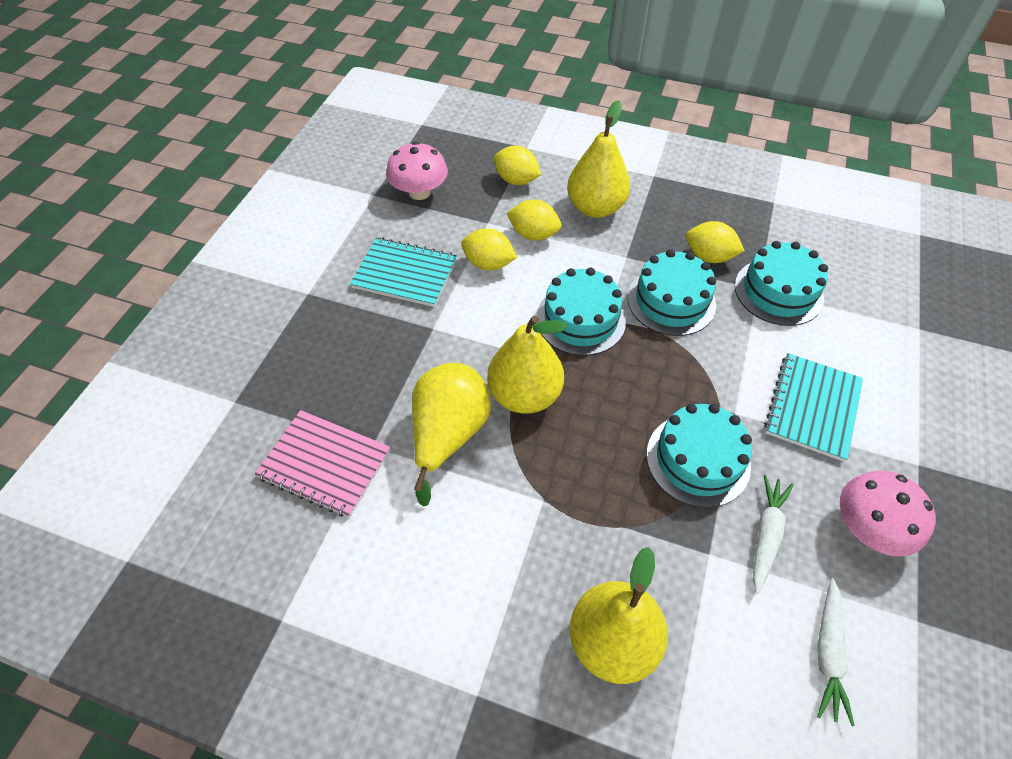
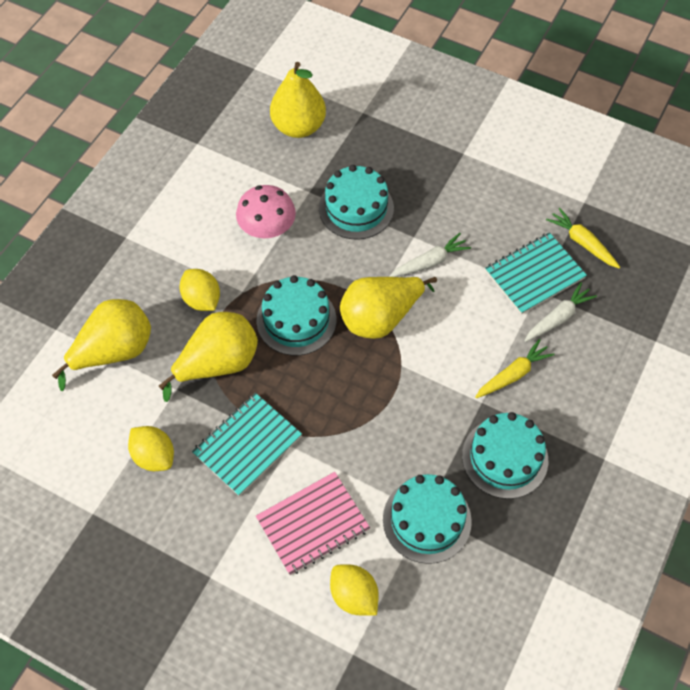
pink mushroom: [386,142,448,200] [840,470,936,556] = 2 -> [236,185,296,238] = 1
yellow carrot: none = 0 -> [475,339,555,398] [546,208,620,268] = 2
yellow lemon: [461,228,517,271] [494,146,541,185] [507,200,561,241] [686,221,745,263] = 4 -> [128,426,174,471] [179,269,220,311] [330,564,379,616] = 3

